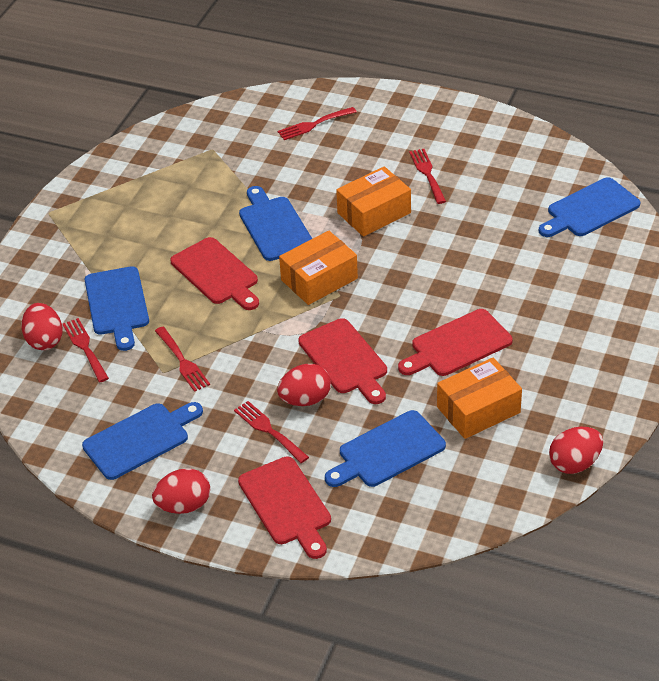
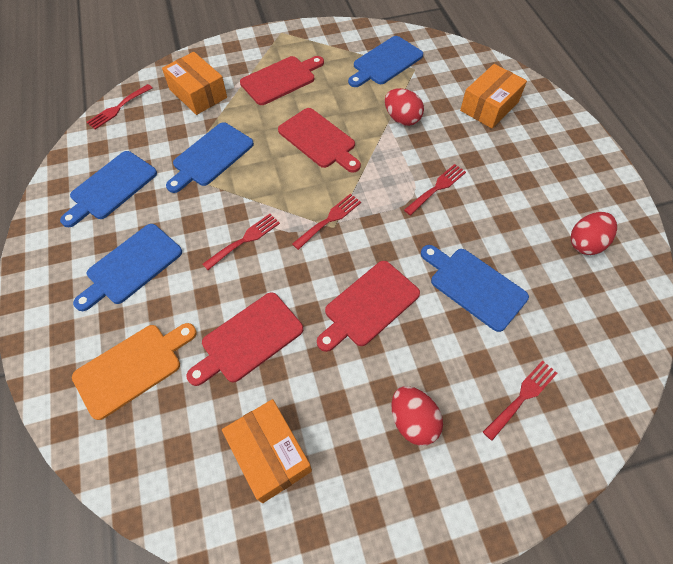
orange cutting board: none = 0 -> [72,323,197,420] = 1
red egg: [21,303,63,350] [152,468,210,514] [277,364,331,406] [549,427,603,474] = 4 -> [385,88,424,126] [392,386,443,446] [571,212,617,255] = 3

